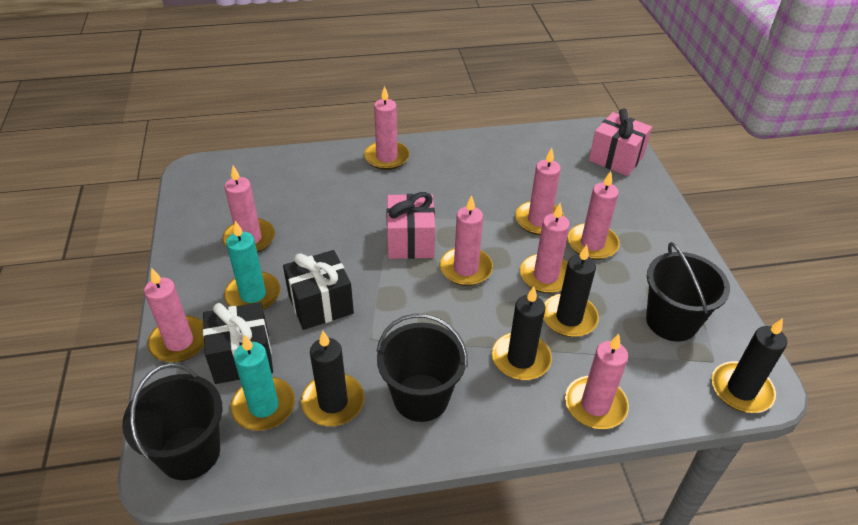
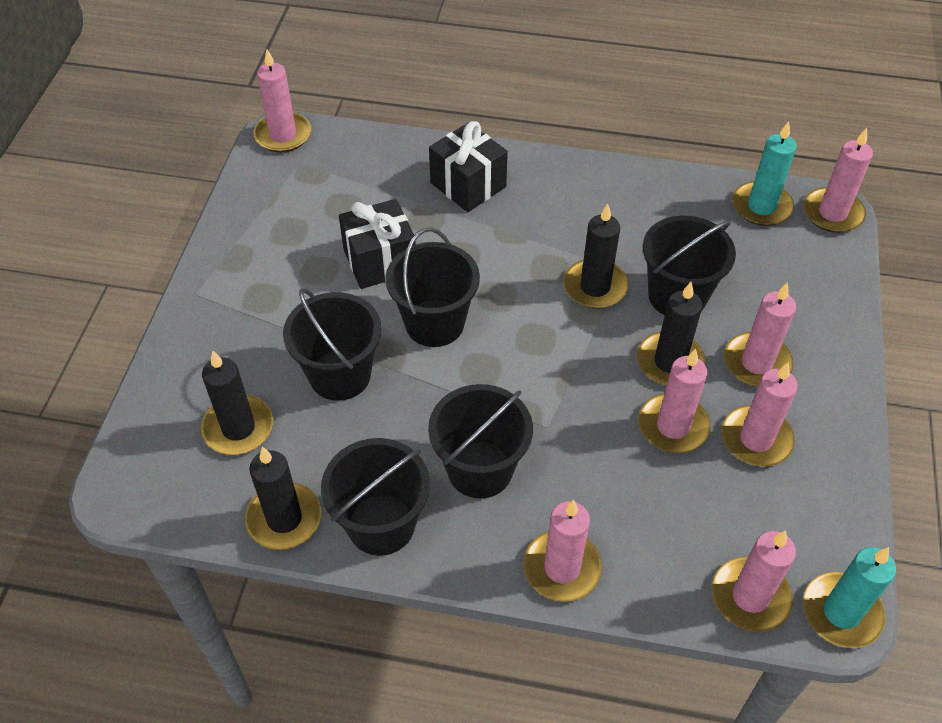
black bucket: [122,363,222,480] [377,314,468,422] [646,242,730,342] = 3 -> [283,289,381,401] [321,438,430,556] [386,228,480,347] [428,384,533,498] [643,216,736,315] = 5
pink candle: [144,268,204,362] [223,166,275,253] [364,86,410,170] [440,195,493,286] [515,148,564,235] [520,203,570,293] [565,334,629,429] [568,171,620,260] = 8 -> [253,49,311,152] [523,499,602,602] [638,349,710,453] [712,530,796,632] [721,362,798,467] [724,282,796,387] [803,128,873,233] = 7
pink gift: [386,192,435,259] [589,108,652,176] = 2 -> none = 0

